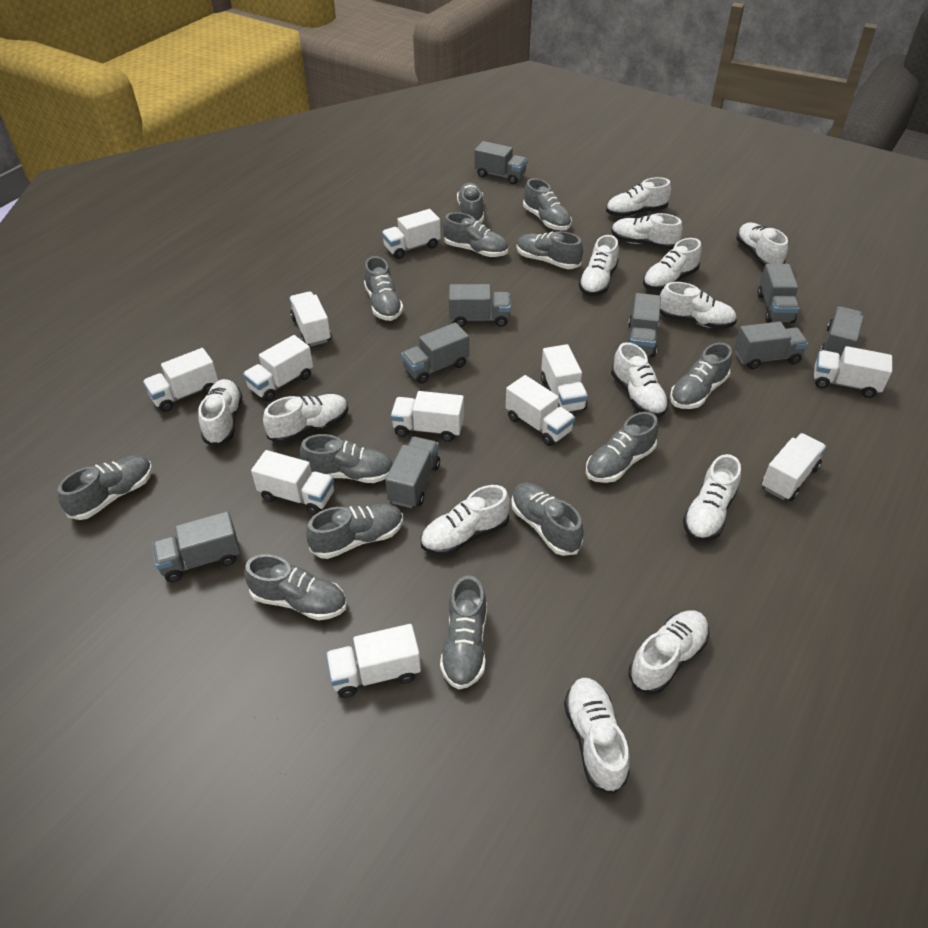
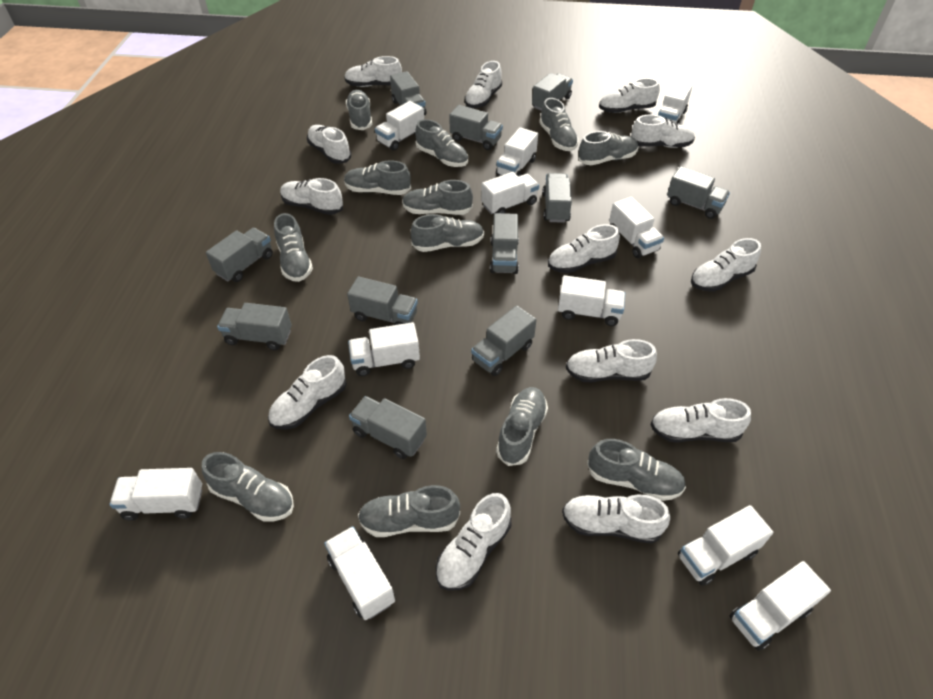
grey shoe: [58,456,153,520] [244,554,347,620] [300,434,393,483] [306,504,403,559] [364,256,403,321] [440,575,487,690] [443,212,508,257] [457,183,484,223] [511,483,584,556] [516,231,583,269] [523,178,572,231] [586,412,658,483] [670,343,732,409] = 13 -> [202,452,294,522] [274,213,313,282] [344,160,411,195] [346,90,372,130] [358,485,460,537] [402,180,473,215] [411,214,484,252] [415,119,468,167] [496,387,548,466] [539,98,579,151] [578,131,638,165] [587,439,686,501] = 12
grey truck: [152,511,241,582] [385,437,440,508] [401,323,469,384] [449,284,511,327] [475,141,527,184] [628,293,661,357] [735,322,808,369] [757,263,799,323] [820,306,864,358] = 9 -> [206,228,273,282] [217,303,292,350] [347,276,418,325] [349,396,427,459] [390,71,427,115] [449,105,503,150] [471,306,536,376] [490,213,519,274] [532,73,573,111] [542,173,572,223] [667,166,730,219] = 11

